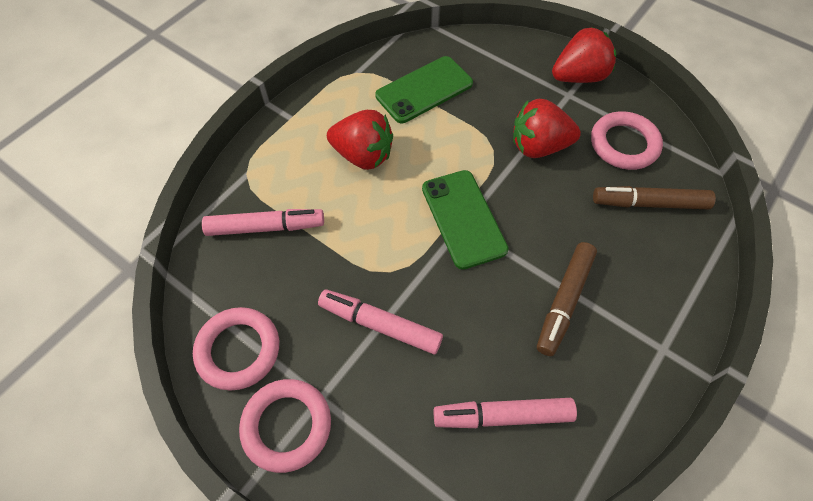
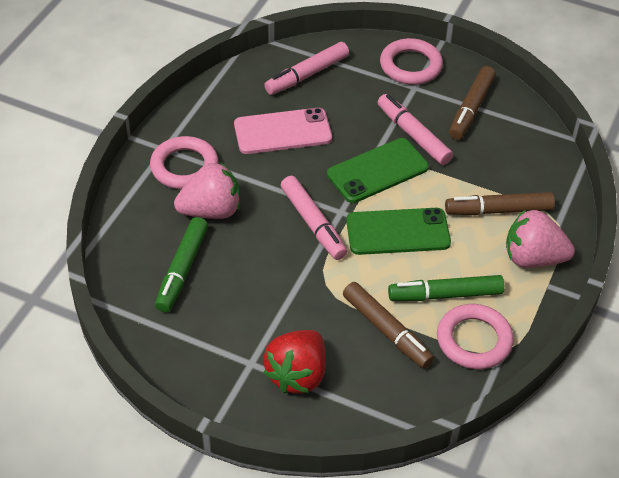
brown marker: [537,242,597,356] [593,186,716,210] = 2 -> [343,282,434,369] [445,192,555,215] [449,66,496,140] = 3
green marker: none = 0 -> [155,217,208,312] [388,275,505,301] = 2
pink phone: none = 0 -> [234,108,332,154] = 1
pink strawberry: none = 0 -> [174,162,240,219] [506,209,575,268] = 2
red strawberry: [327,110,393,170] [513,99,581,158] [552,27,617,83] = 3 -> [263,330,326,394] = 1

